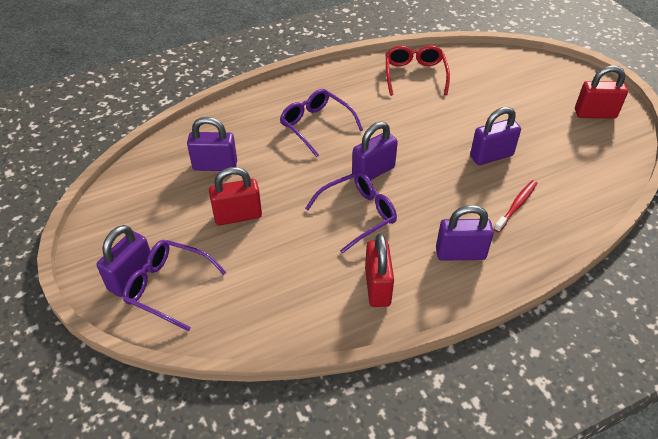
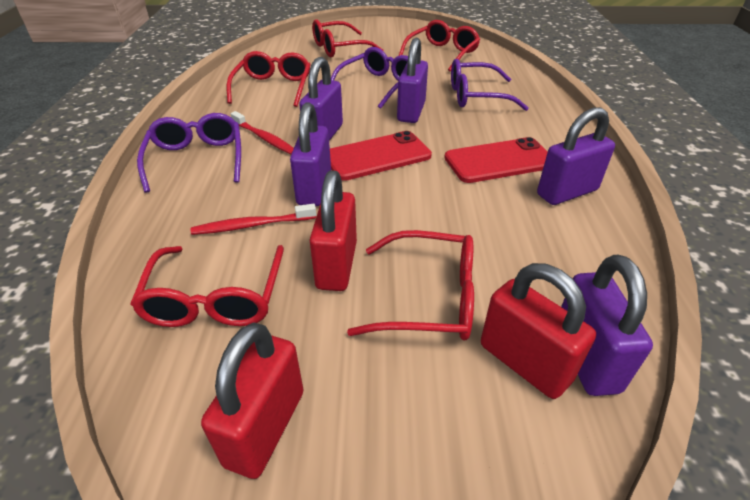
red glasses: [386,45,450,96] = 1 -> [130,245,284,327] [227,51,311,107] [312,19,384,57] [347,230,474,340] [399,20,480,72] = 5
red phone: none = 0 -> [330,131,432,181] [444,137,548,183] = 2
red toothbrush: [494,180,537,232] = 1 -> [191,204,317,235] [231,111,294,154] = 2

